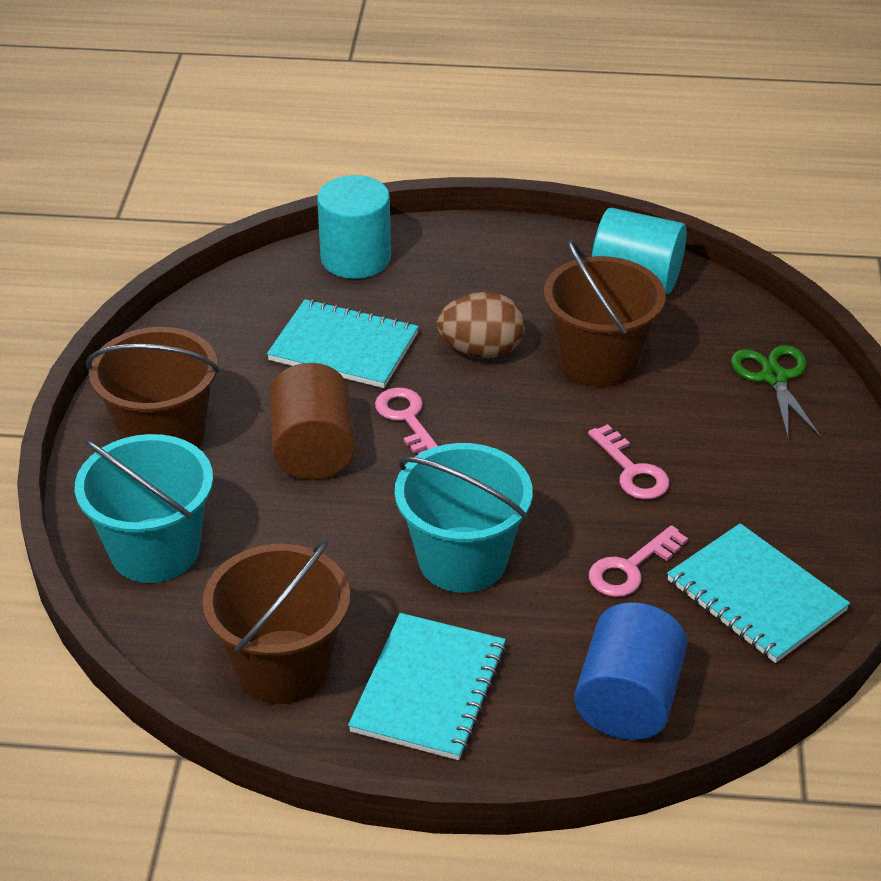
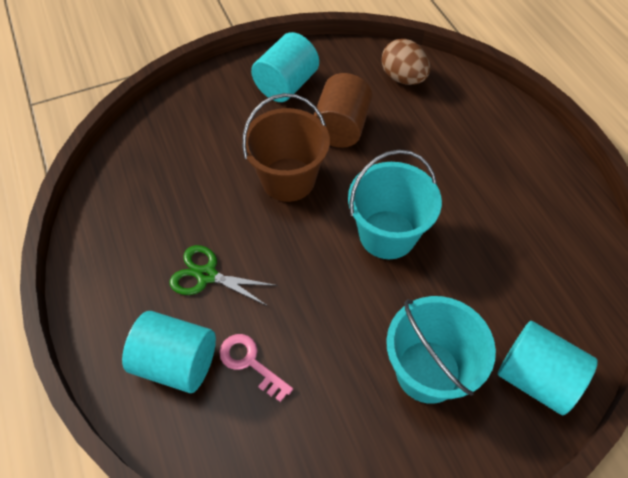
blue cylinder: [574,602,687,740] = 1 -> none = 0
brown bucket: [86,327,220,448] [202,539,350,704] [544,239,666,387] = 3 -> [242,93,330,202] = 1
pink key: [375,388,438,454] [588,424,670,500] [589,525,688,597] = 3 -> [219,334,293,402] = 1
turquoise cylinder: [317,175,391,279] [592,208,687,294] = 2 -> [122,311,216,393] [251,32,319,102] [498,321,598,415] = 3
turquoise notebook: [267,299,419,388] [348,613,506,760] [667,523,850,663] = 3 -> none = 0

